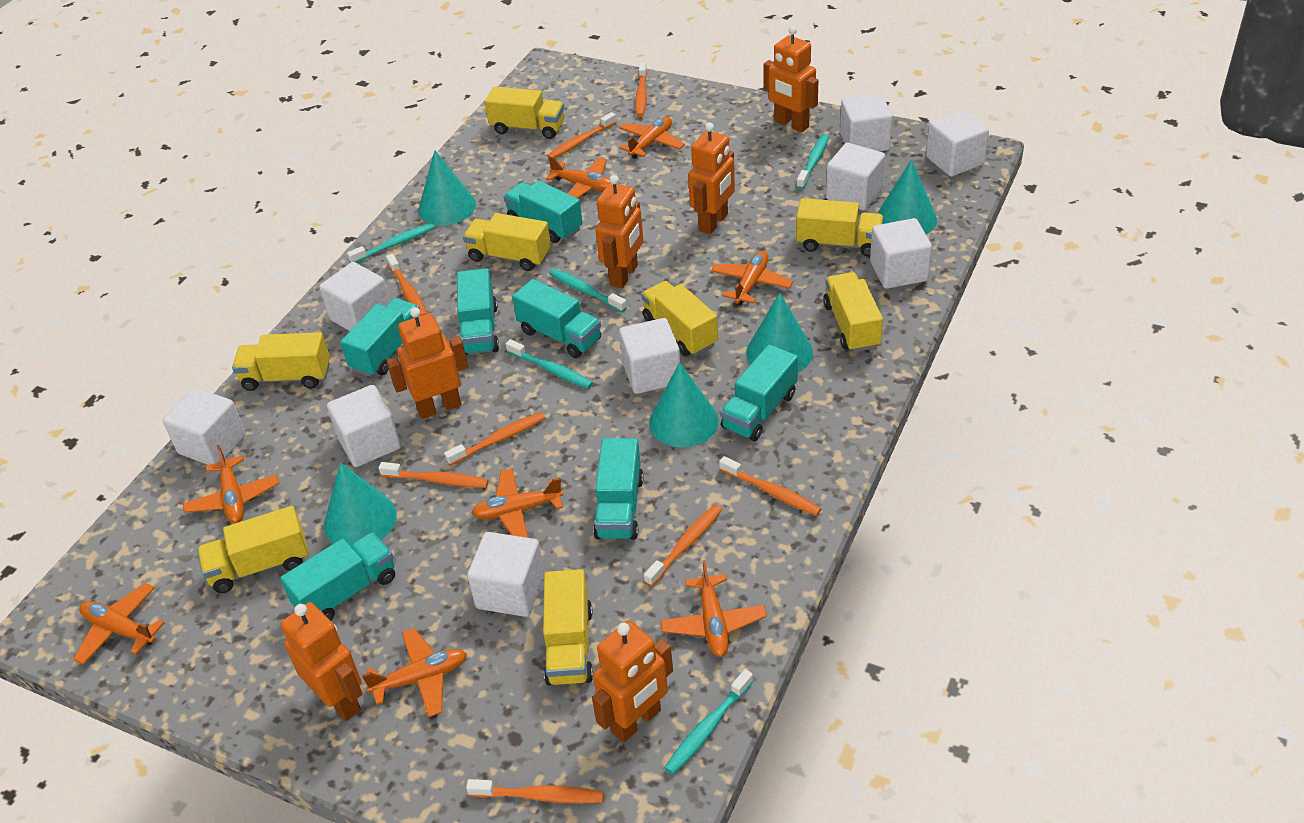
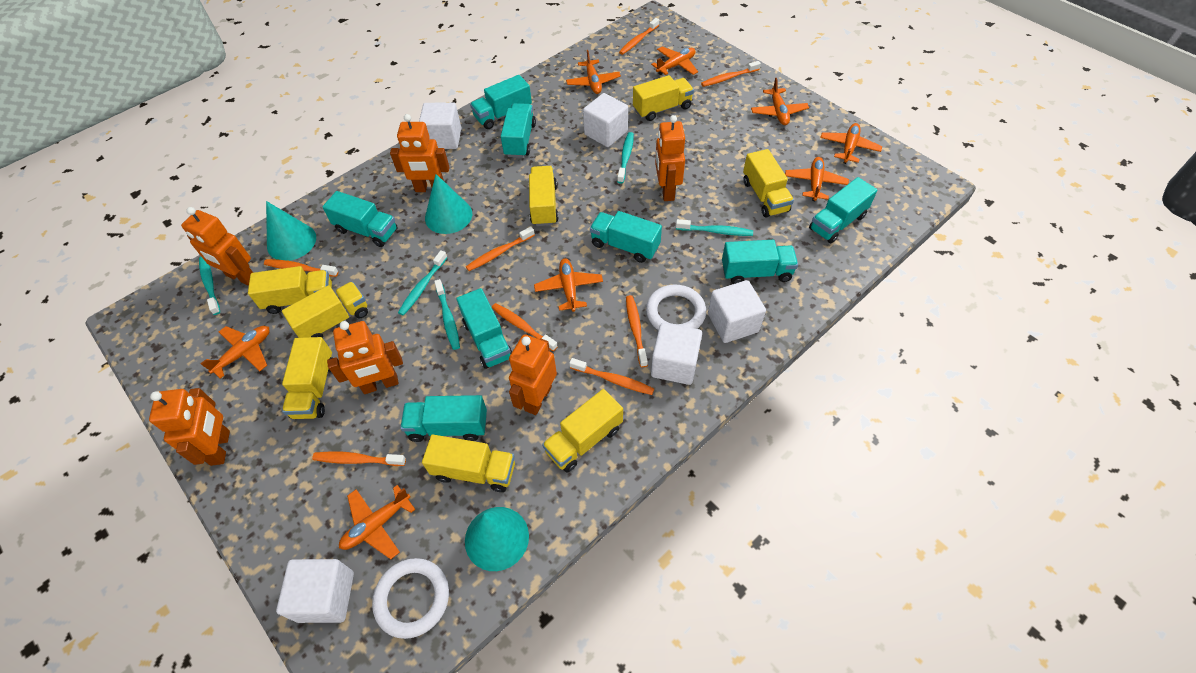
turquoise cone: [324,462,397,546] [418,150,476,225] [649,362,719,447] [746,293,813,372] [877,159,937,234] = 5 -> [266,201,316,261] [425,174,472,234] [465,507,529,571] = 3
turquoise truck: [280,532,395,621] [340,298,420,377] [457,268,499,356] [504,180,583,243] [512,279,601,358] [593,438,643,540] [720,344,798,441] = 7 -> [322,191,398,247] [400,395,487,442] [456,288,512,369] [470,75,532,129] [501,103,536,158] [590,211,662,263] [722,240,798,284] [809,177,878,243] = 8
white cube: [162,388,246,465] [319,262,390,331] [327,385,401,467] [467,532,545,617] [619,318,680,394] [826,143,885,210] [840,93,893,151] [870,218,932,289] [926,109,989,177] = 9 -> [276,559,354,623] [419,102,461,149] [583,93,628,147] [651,323,702,385] [708,280,766,343] = 5
white ring: none = 0 -> [372,558,449,639] [646,285,706,330] = 2

